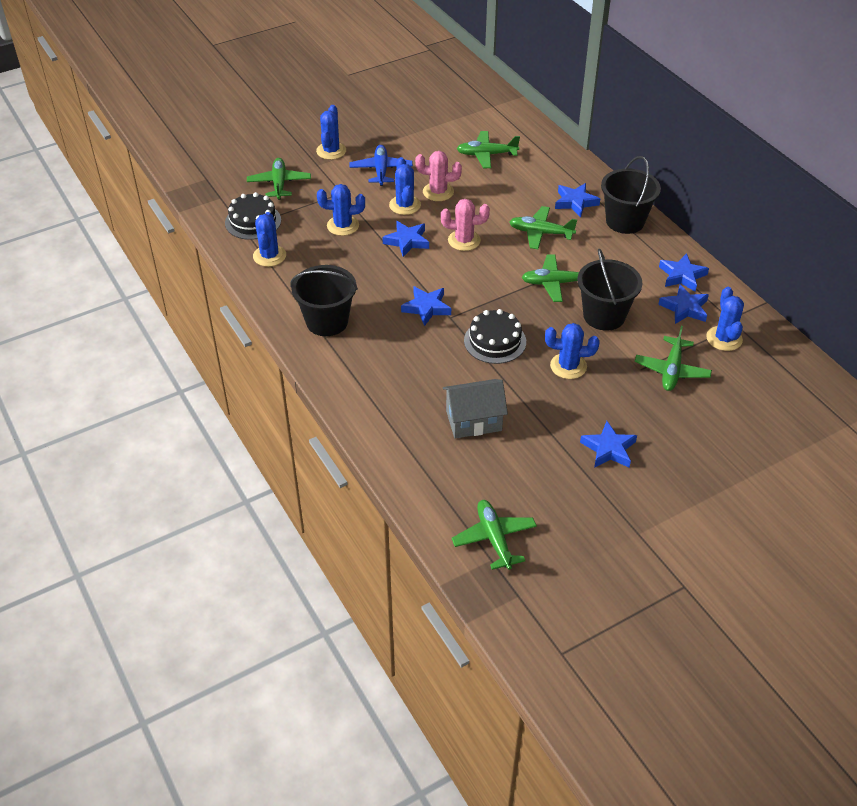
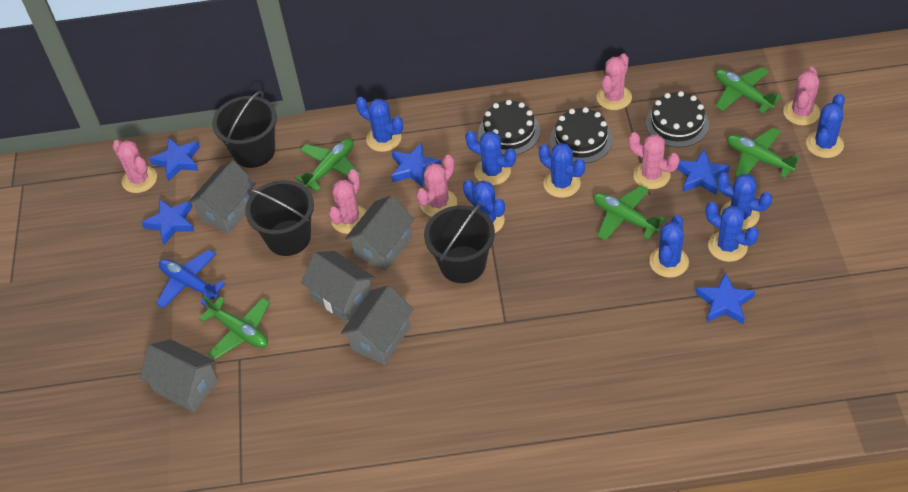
black cake: [225,192,281,240] [464,309,526,364] = 2 -> [478,100,540,155] [550,107,613,164] [646,91,709,147] = 3
blue cactus: [253,212,286,267] [316,105,346,160] [317,184,365,236] [389,157,421,215] [545,323,599,379] [706,287,744,351] = 6 -> [356,97,403,152] [463,179,505,233] [465,130,516,185] [539,143,585,198] [649,215,689,278] [706,202,759,262] [717,172,772,230] [806,93,845,158] = 8
blue star: [382,221,429,257] [401,286,451,326] [555,183,600,217] [580,421,637,468] [658,284,709,324] [659,253,709,292] = 6 -> [141,199,194,245] [149,138,200,182] [391,142,441,187] [677,149,730,195] [696,272,755,324] = 5
green plane: [247,158,311,200] [452,500,537,570] [457,131,520,168] [509,206,577,249] [521,254,584,302] [635,326,712,391] = 6 -> [199,296,270,359] [295,138,362,192] [593,186,665,241] [715,67,781,114] [727,128,800,178] = 5
grey house: [443,379,508,438] = 1 -> [139,339,218,412] [188,160,256,234] [301,251,375,323] [341,286,413,365] [345,195,415,271] = 5
pink cactus: [415,151,462,201] [441,199,490,251] = 2 -> [112,140,157,193] [329,169,366,234] [416,155,457,217] [597,53,632,110] [628,132,680,189] [783,67,820,126] = 6

